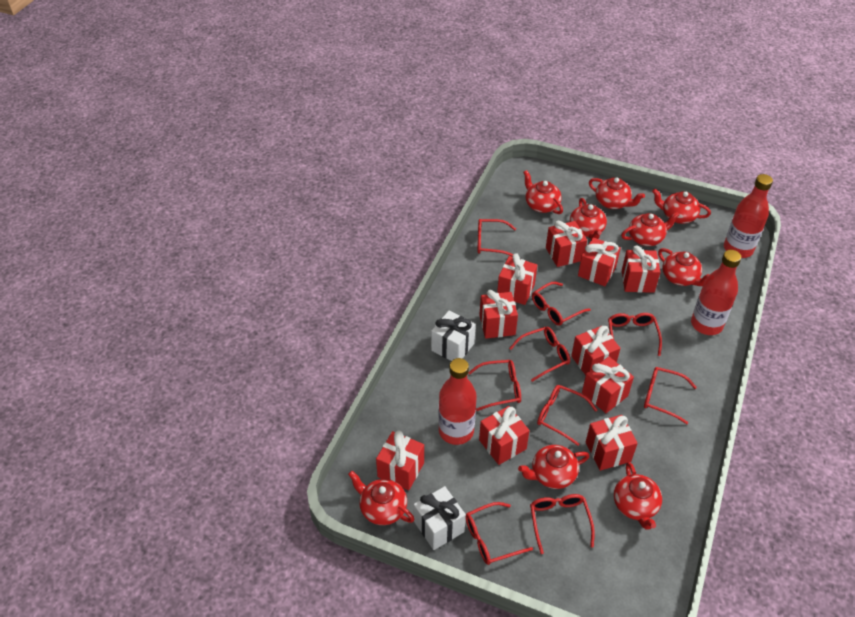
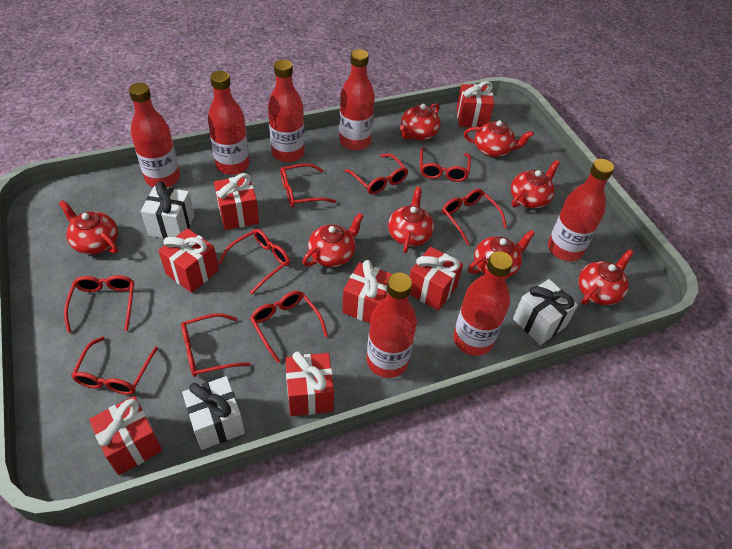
red bottle: [438,358,477,445] [691,250,741,335] [724,174,773,258] = 3 -> [129,83,180,187] [208,71,250,175] [268,59,305,162] [339,49,375,150] [367,273,417,378] [453,251,513,356] [548,159,614,261] = 7
red gift: [376,430,424,490] [479,290,518,339] [479,406,530,465] [497,253,537,305] [546,221,587,267] [571,326,620,375] [578,237,621,286] [582,357,634,413] [586,415,638,471] [622,245,660,293] = 10 -> [89,396,163,475] [158,228,219,293] [214,173,259,230] [285,352,334,416] [342,260,392,323] [410,247,463,311] [456,81,494,127] = 7
red teapot: [348,471,414,525] [518,445,590,489] [523,170,563,214] [570,198,607,239] [589,177,645,209] [614,462,662,530] [621,212,680,246] [652,189,711,224] [658,248,710,286] = 9 -> [59,200,118,255] [302,213,364,267] [388,187,434,253] [400,103,440,140] [464,120,534,157] [468,230,535,278] [511,160,560,208] [578,249,634,305] = 8
white gift: [414,486,466,550] [431,311,476,361] = 2 -> [141,181,195,239] [182,376,245,450] [513,279,578,345] = 3

